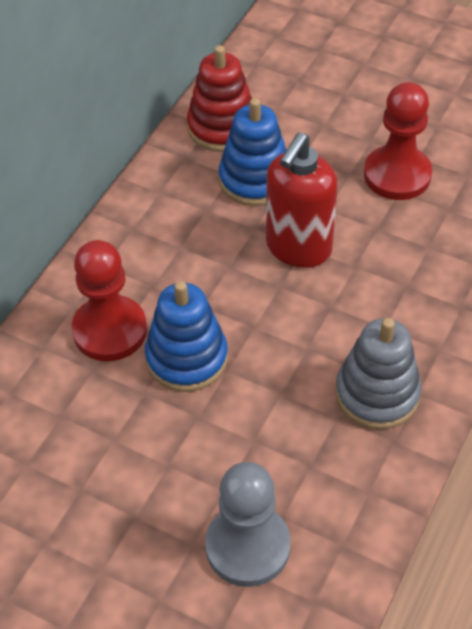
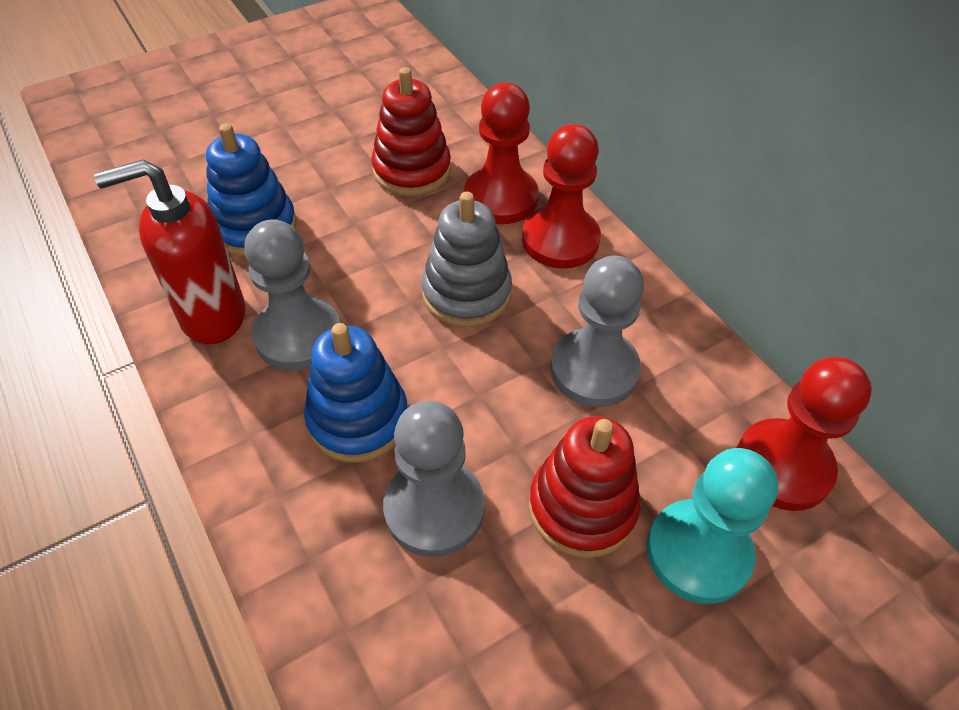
grey pawn: [205,462,291,587] = 1 -> [244,220,340,371] [383,401,485,557] [550,255,644,407] = 3
red pawn: [72,240,147,361] [364,82,432,200] = 2 -> [464,83,539,224] [522,124,601,269] [736,357,872,511] = 3
red stacking toy: [187,45,252,152] = 1 -> [371,67,451,196] [529,416,641,558] = 2
turquoise pawn: none = 0 -> [647,448,778,604] = 1

